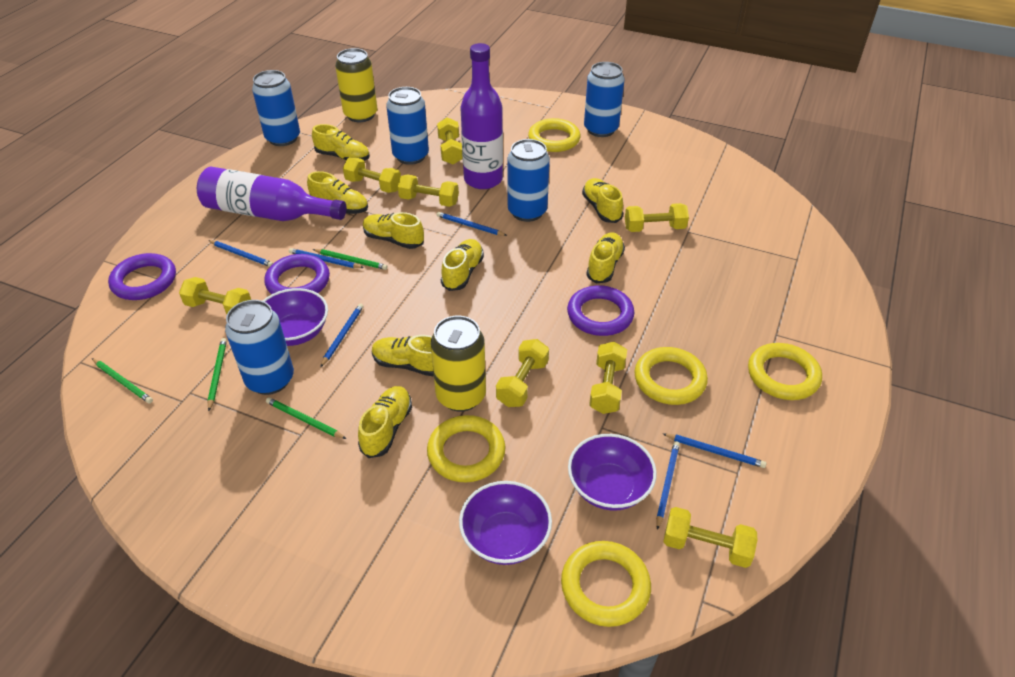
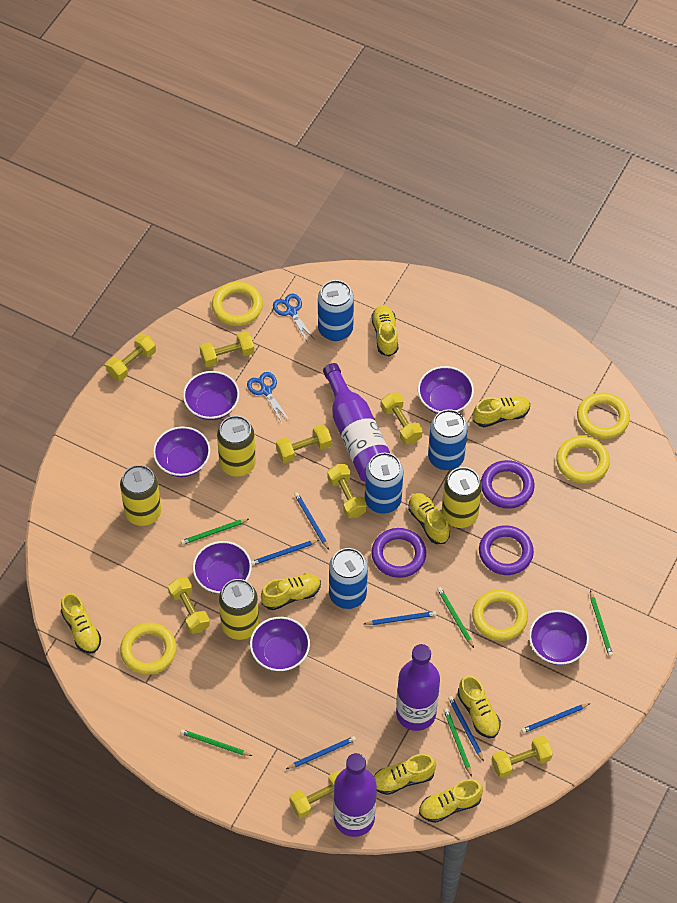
blue can: [225,300,294,395] [252,70,300,146] [386,87,429,165] [508,139,550,222] [584,62,624,137] = 5 -> [318,280,354,341] [329,548,368,609] [365,453,403,514] [428,409,468,470] = 4
blue scissors: none = 0 -> [247,372,290,423] [273,294,315,342] = 2
green pencil: [92,358,153,403] [207,338,227,411] [266,397,346,439] [313,249,388,270] = 4 -> [180,729,252,756] [181,519,249,545] [437,587,474,648] [444,708,472,777] [590,591,613,656] = 5
purple bottle: [197,166,346,221] [460,43,503,189] = 2 -> [323,363,390,482] [333,753,377,837] [396,644,440,731] = 3
purple bowl: [263,288,328,346] [459,481,552,565] [568,434,657,511] = 3 -> [153,426,210,477] [183,371,239,420] [193,541,252,594] [250,617,310,672] [418,366,474,414] [529,610,589,665] = 6
yellow can: [335,48,377,122] [431,316,486,412] = 2 -> [120,465,162,526] [217,416,256,477] [219,579,259,640] [442,467,482,528] = 4

